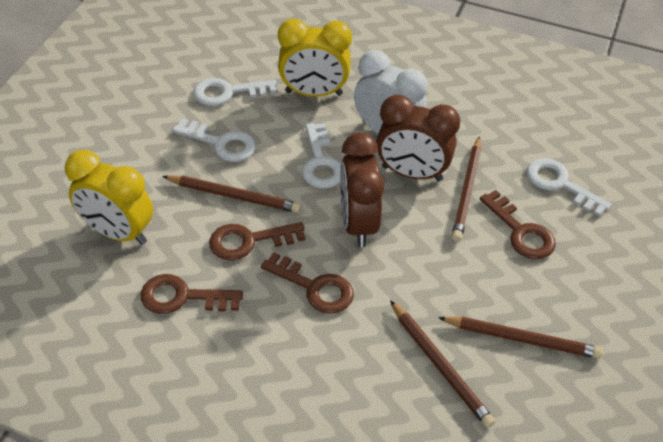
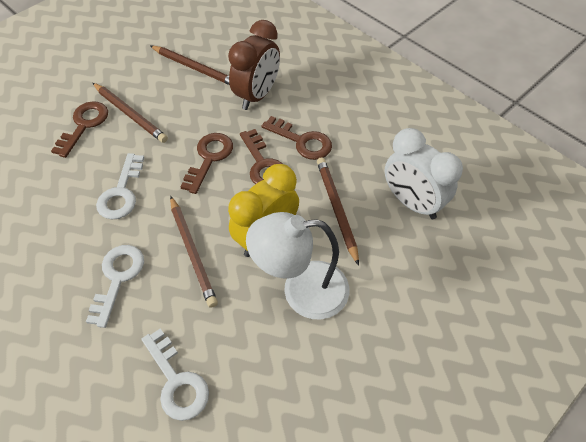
brown clock: [340,133,384,247] [376,95,460,181] = 2 -> [228,20,280,110] = 1
white key: [172,118,256,162] [194,78,277,106] [302,123,341,189] [527,158,612,217] = 4 -> [86,245,144,328] [96,153,144,219] [141,328,209,421] = 3
white lamp: none = 0 -> [246,212,349,320] = 1
yellow clock: [65,150,153,245] [278,18,352,97] = 2 -> [228,164,299,257] = 1

